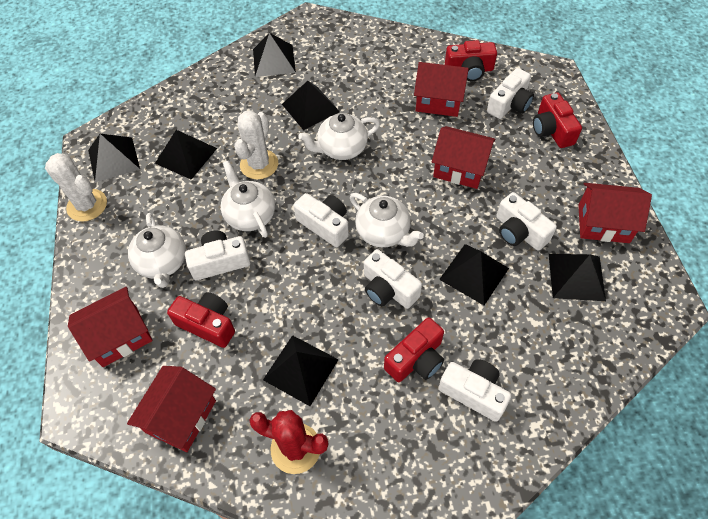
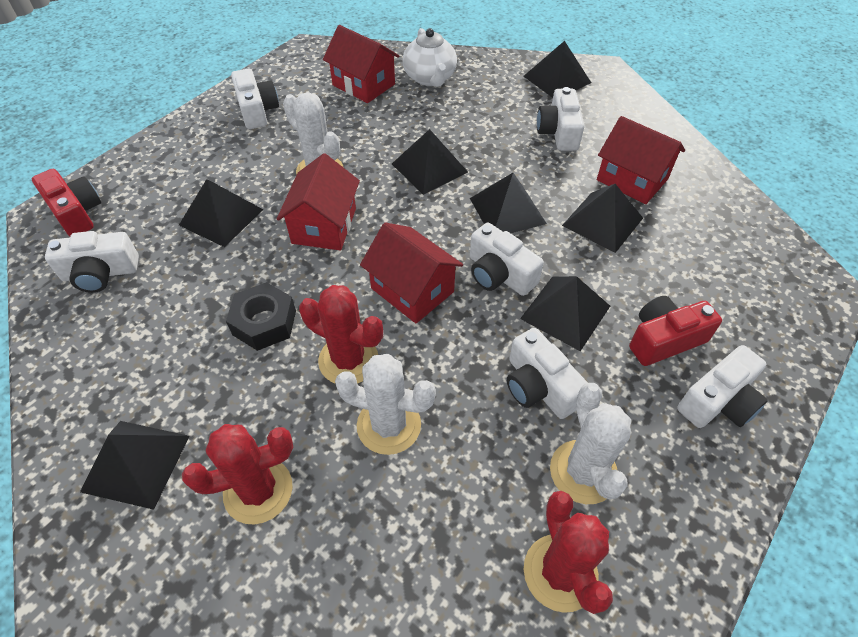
black nut: none = 0 -> [226,282,296,351] = 1
red cactus: [249,410,329,474] = 1 -> [182,424,293,524] [299,285,383,384] [524,491,613,614] = 3
red camera: [167,292,235,348] [384,317,444,382] [445,40,497,81] [533,92,582,148] = 4 -> [32,169,101,236] [629,296,722,366] = 2
red house: [68,287,153,367] [127,366,216,452] [414,62,469,117] [432,126,496,189] [578,183,652,243] = 5 -> [277,153,360,250] [323,25,399,103] [360,222,463,323] [597,116,685,204] = 4
white cactus: [45,153,107,222] [234,111,278,180] = 2 -> [283,92,343,175] [335,354,436,455] [550,383,631,504] = 3
white teapot: [128,213,186,288] [221,160,275,238] [298,113,380,160] [350,193,424,247] = 4 -> [403,28,457,87] = 1

